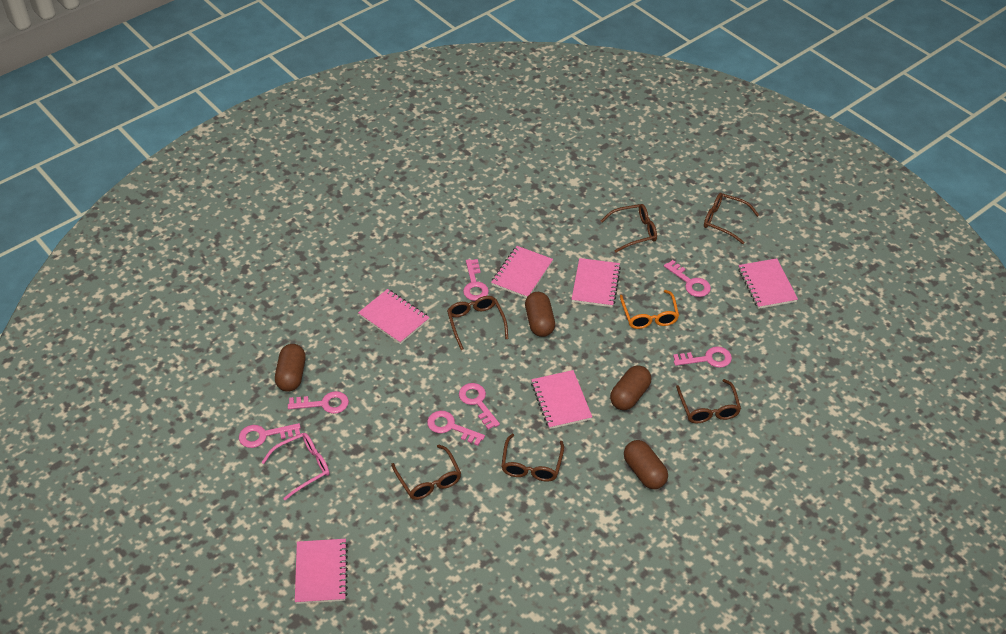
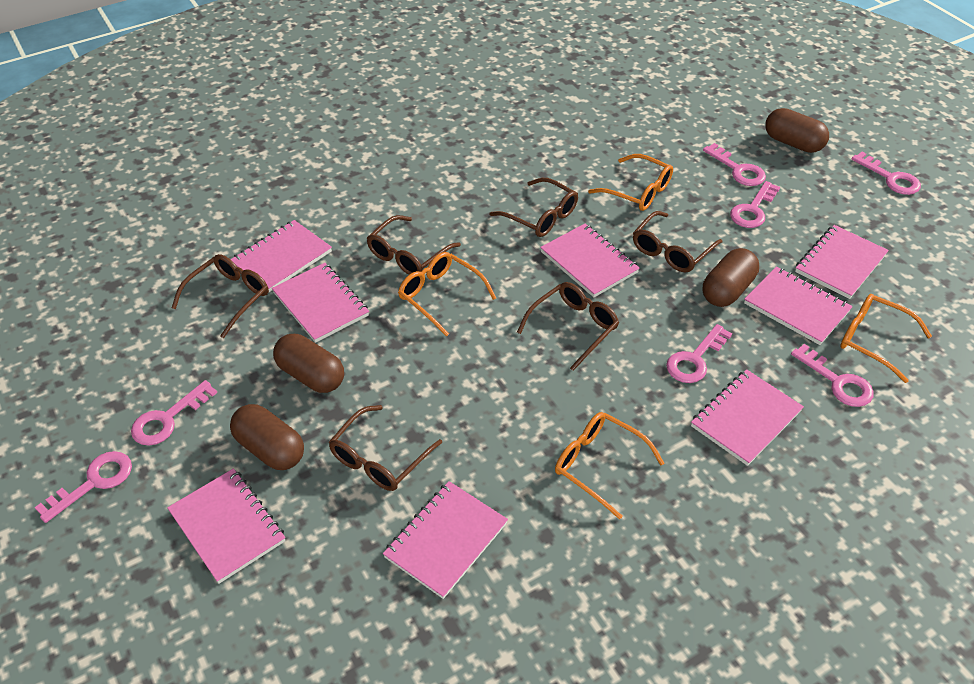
orange glasses: [620,290,679,329] = 1 -> [398,252,496,337] [555,412,665,520] [588,154,673,211] [840,294,932,383] = 4
pink glasses: [261,433,330,500] = 1 -> none = 0
pink notebook: [295,539,348,604] [358,289,430,344] [491,246,553,298] [531,370,592,429] [571,258,621,307] [738,258,798,309] = 6 -> [167,468,285,584] [230,220,332,293] [272,263,369,343] [383,481,508,599] [540,224,640,297] [691,369,804,466] [744,266,853,345] [795,225,889,299] = 8

